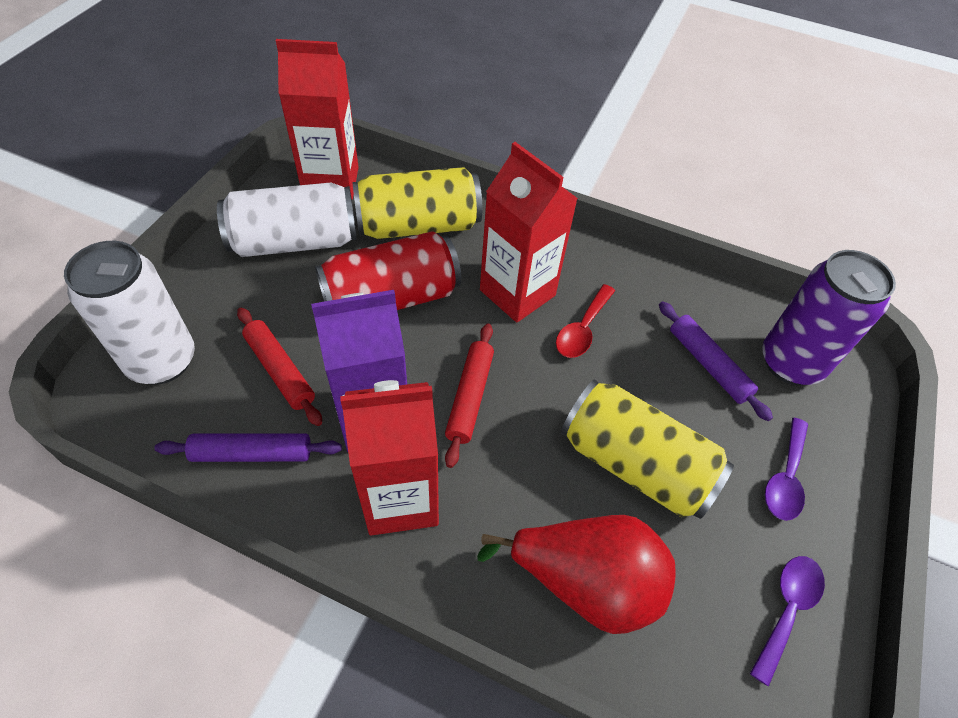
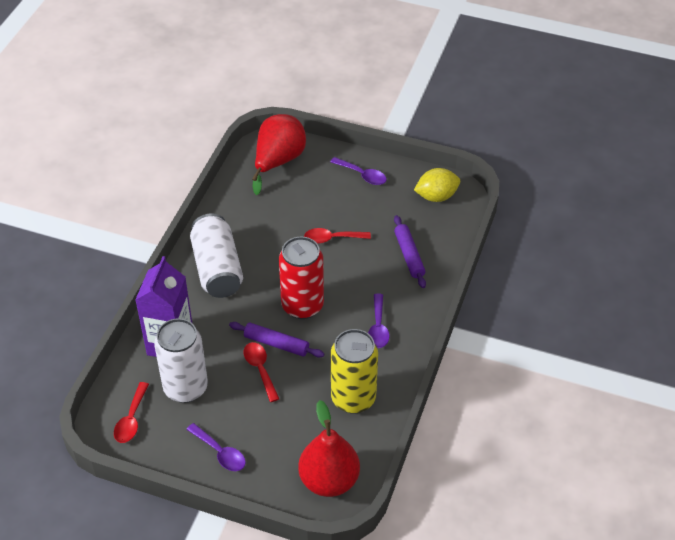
purple can: [762,250,896,385] = 1 -> none = 0
purple spoon: [750,556,825,687] [765,418,808,521] = 2 -> [186,423,246,471] [330,157,386,185] [368,294,390,348] = 3
red carton: [276,39,359,199] [340,380,439,535] [480,142,578,323] = 3 -> none = 0
red pear: [477,515,676,634] = 1 -> [252,114,306,195] [298,400,360,497] = 2
red rolling pin: [237,308,322,426] [445,324,494,468] = 2 -> none = 0
red spoon: [556,284,615,358] = 1 -> [114,382,149,443] [244,342,279,402] [304,228,371,244] = 3
yellow can: [352,167,482,239] [561,380,734,519] = 2 -> [331,329,378,414] = 1
yellow lemon: none = 0 -> [414,168,460,202] = 1

